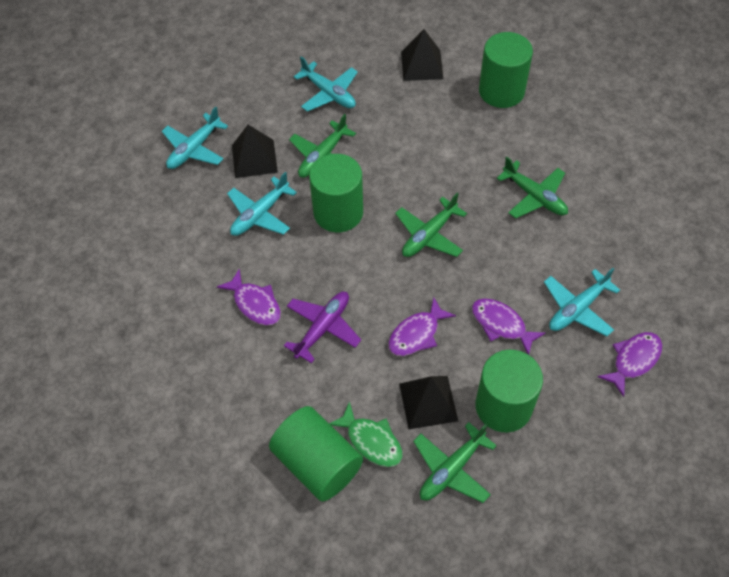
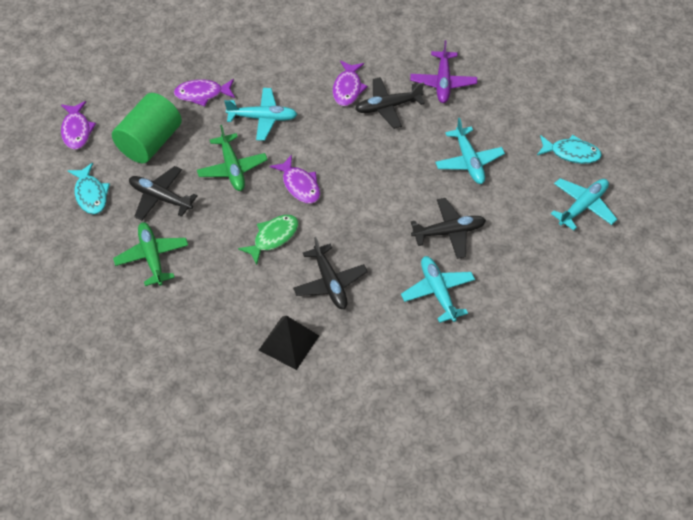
black plane: none = 0 -> [129,166,198,221] [293,237,368,309] [355,77,425,129] [411,198,486,259] = 4
black pyramid: [232,125,278,178] [399,376,458,429] [401,29,443,81] = 3 -> [259,316,319,370] = 1
green cylinder: [269,406,363,502] [309,154,363,232] [475,350,543,432] [479,32,533,108] = 4 -> [112,93,182,163] = 1
green plane: [289,114,356,178] [395,193,467,257] [413,422,497,503] [497,157,568,219] = 4 -> [113,222,188,286] [197,125,268,191] = 2
turquoise fish: none = 0 -> [68,163,110,214] [537,135,602,164] = 2

